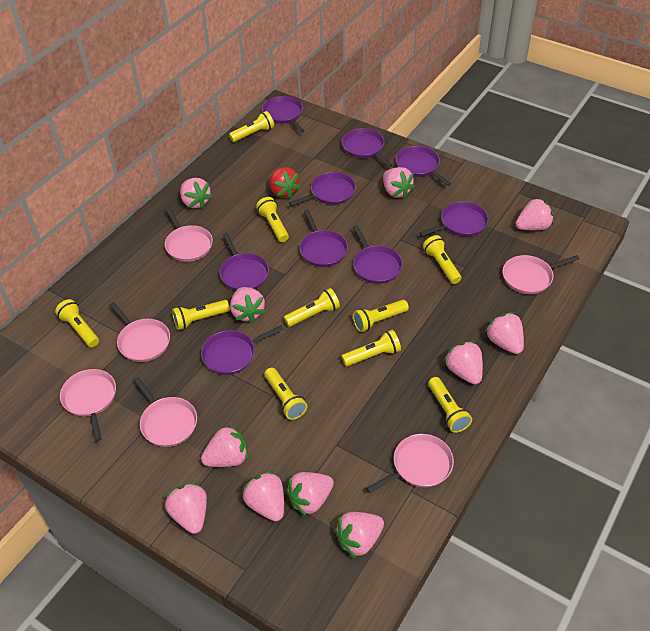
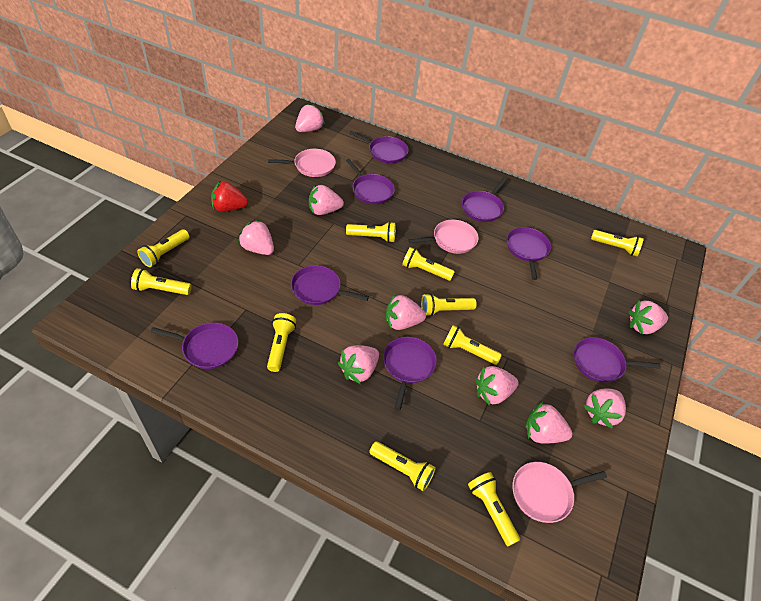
pink pan: [60,369,116,441] [109,302,170,362] [133,377,197,447] [165,208,213,262] [366,434,454,493] [503,255,580,294] = 6 -> [268,149,336,177] [408,220,478,254] [512,462,607,523] = 3
pink strawberry: [165,483,207,534] [180,178,213,209] [201,424,248,467] [230,287,266,323] [242,471,284,521] [286,472,334,517] [334,512,384,558] [383,167,415,199] [444,341,483,384] [485,312,524,354] [516,197,554,230] = 11 -> [238,220,274,255] [295,104,325,132] [309,185,344,215] [338,345,379,384] [386,294,426,330] [475,366,519,405] [525,402,572,444] [583,389,626,429] [628,300,668,334] = 9
purple pan: [201,325,283,375] [220,233,269,291] [262,96,304,133] [289,172,356,206] [300,209,348,267] [342,128,392,167] [353,225,403,284] [396,146,451,186] [420,202,489,237] = 9 -> [150,322,238,369] [291,265,369,305] [346,159,395,204] [349,131,408,163] [383,337,437,410] [462,178,507,222] [507,227,551,280] [574,337,661,383] = 8

